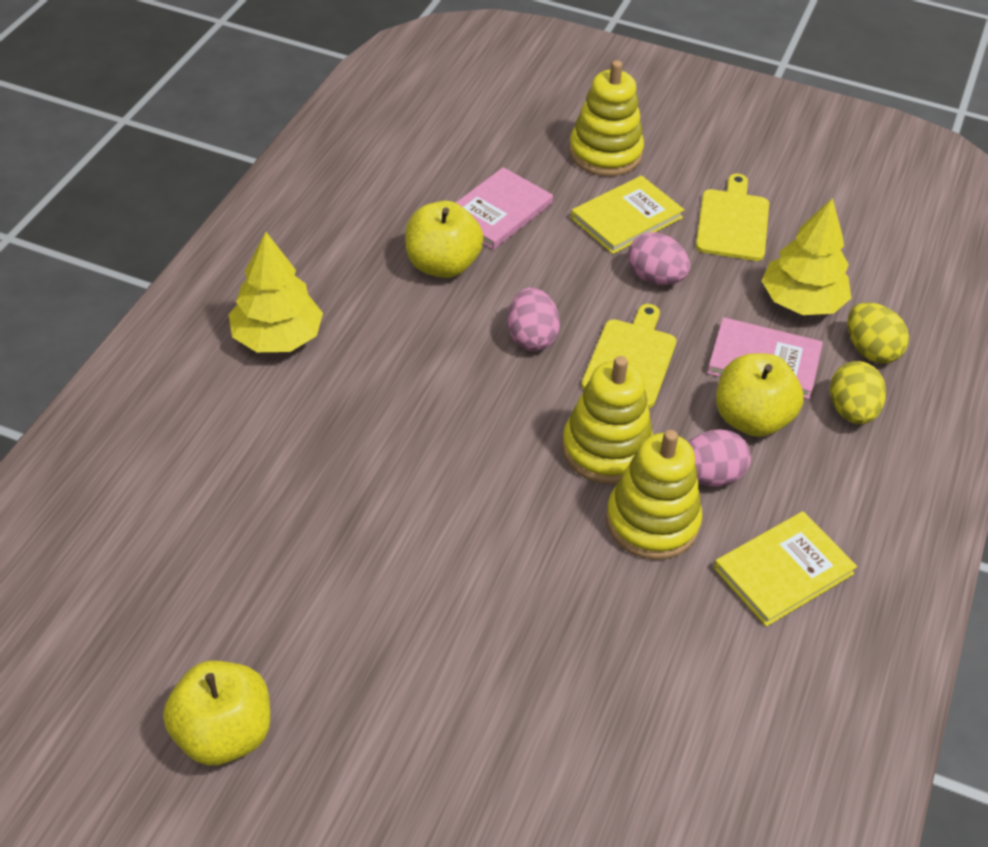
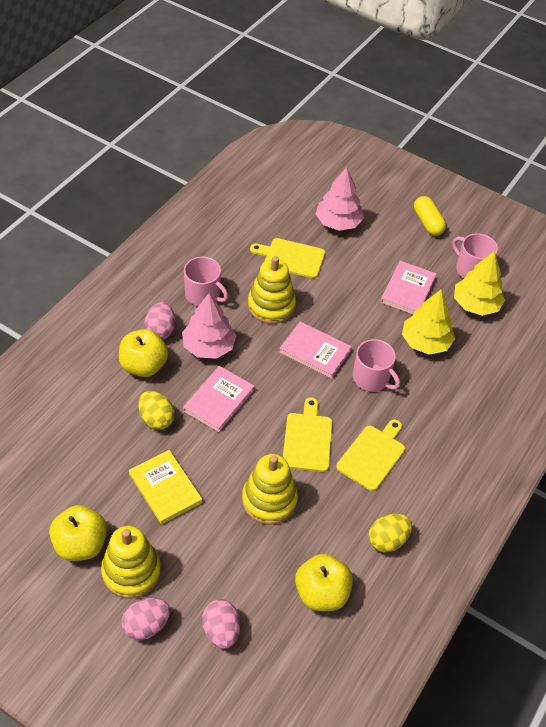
pink book: [456,167,553,250] [707,317,823,399] = 2 -> [183,366,254,432] [279,322,352,379] [381,261,437,314] = 3
pink mug: none = 0 -> [184,257,228,306] [353,339,400,392] [452,233,498,278] = 3
pink tree: none = 0 -> [182,293,237,359] [315,167,364,231] = 2
yellow book: [571,175,684,254] [714,511,857,627] = 2 -> [129,450,202,525] = 1
yellow capsule: none = 0 -> [414,196,446,236] = 1
yellow cutting board: [582,304,676,408] [696,174,769,261] = 2 -> [250,238,325,278] [283,397,332,472] [336,420,405,491] = 3

